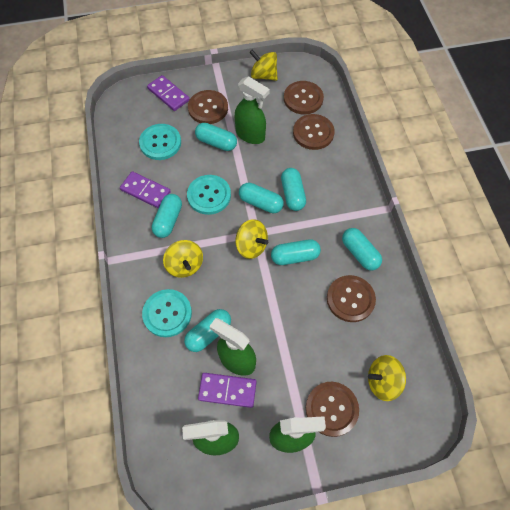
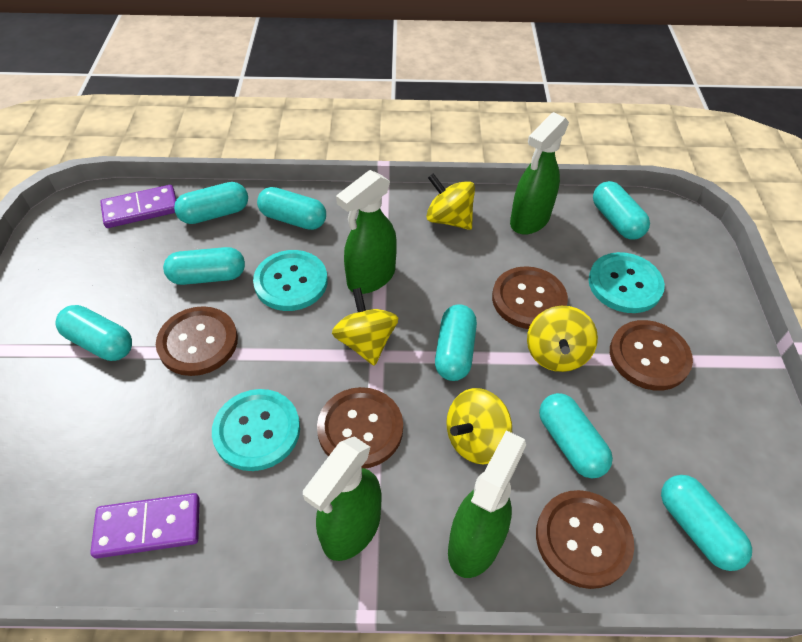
purple domino: [120,171,171,208] [147,75,190,111] [198,373,257,408] = 3 -> [90,493,200,558] [100,185,176,228] = 2
turquoise capsule: [152,194,182,238] [184,309,231,352] [195,123,237,151] [239,183,284,213] [271,239,321,265] [281,168,306,211] [342,228,382,270] = 7 -> [56,305,132,361] [163,247,245,285] [174,182,248,224] [257,187,326,230] [435,304,477,381] [539,393,613,478] [593,181,650,240] [661,475,752,571] = 8

